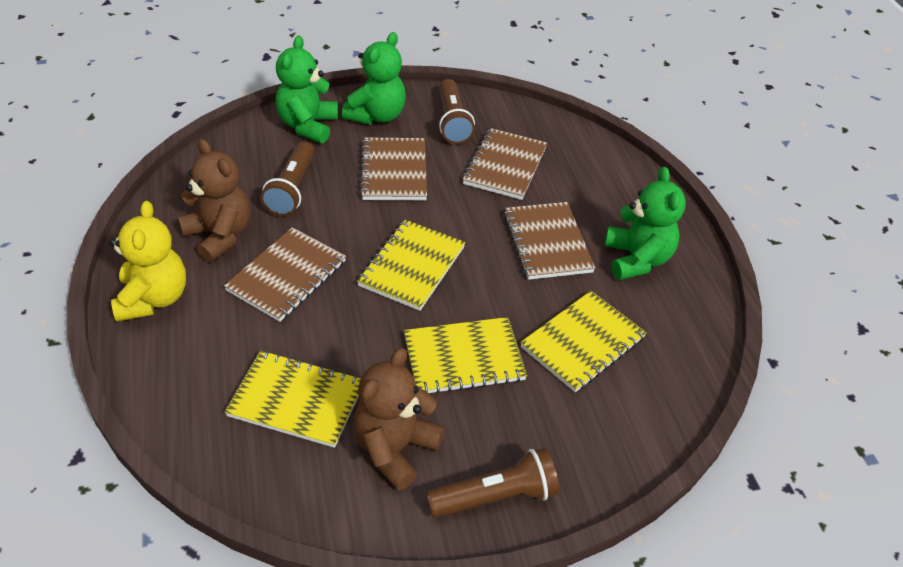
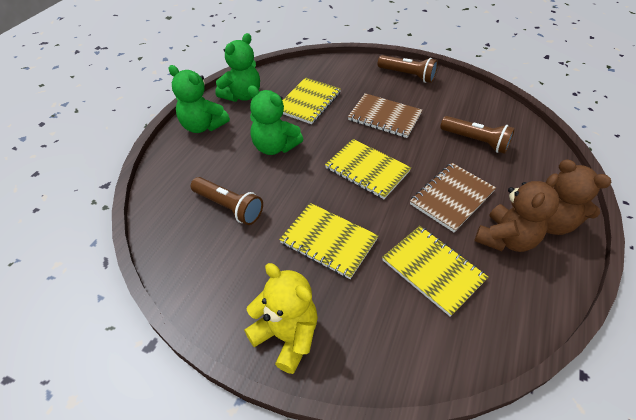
brown notebook: [224,227,346,322] [360,137,427,200] [462,128,547,200] [504,202,595,280] = 4 -> [348,93,422,138] [410,163,496,232] = 2

